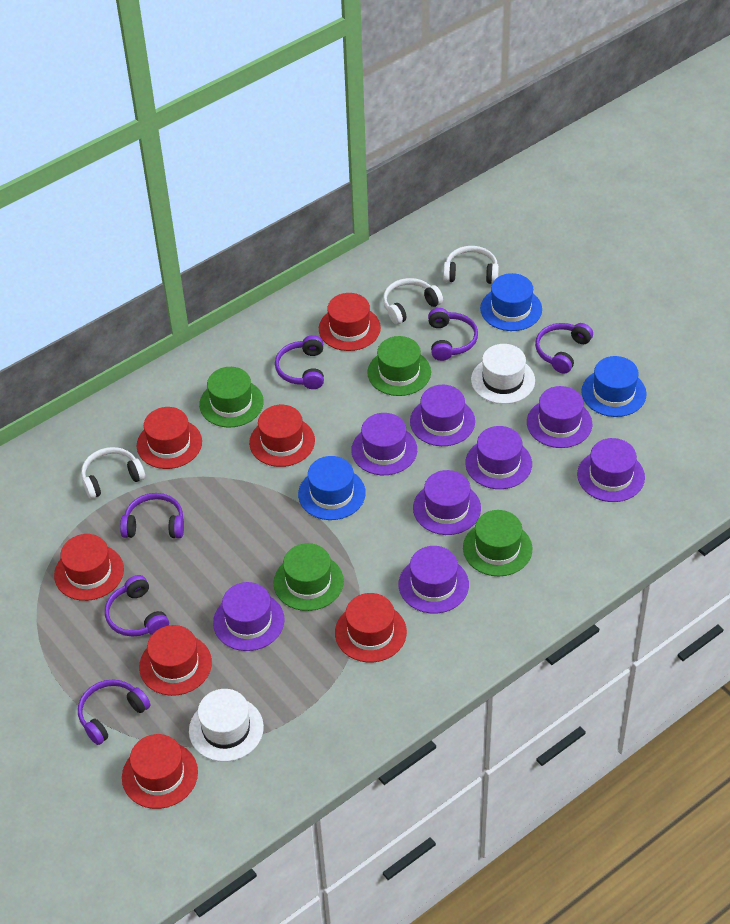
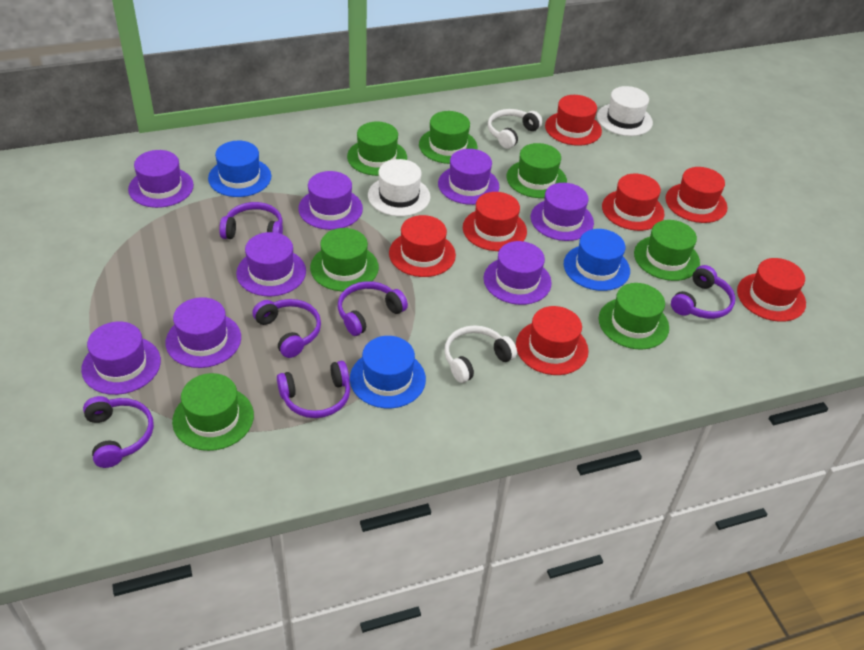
green hat: [199,367,264,428] [273,543,344,611] [367,336,431,396] [463,510,532,576] = 4 -> [172,373,254,451] [310,228,379,291] [347,122,407,176] [419,111,478,164] [507,143,567,198] [599,283,669,350] [634,220,700,281] = 7
white headphones: [81,447,145,499] [383,278,443,325] [443,246,499,284] = 3 -> [444,325,517,383] [488,109,542,149] = 2

